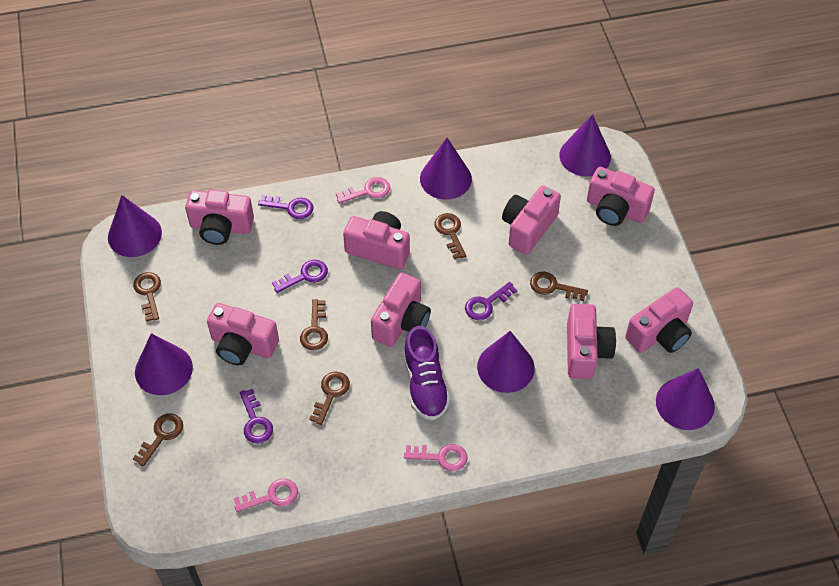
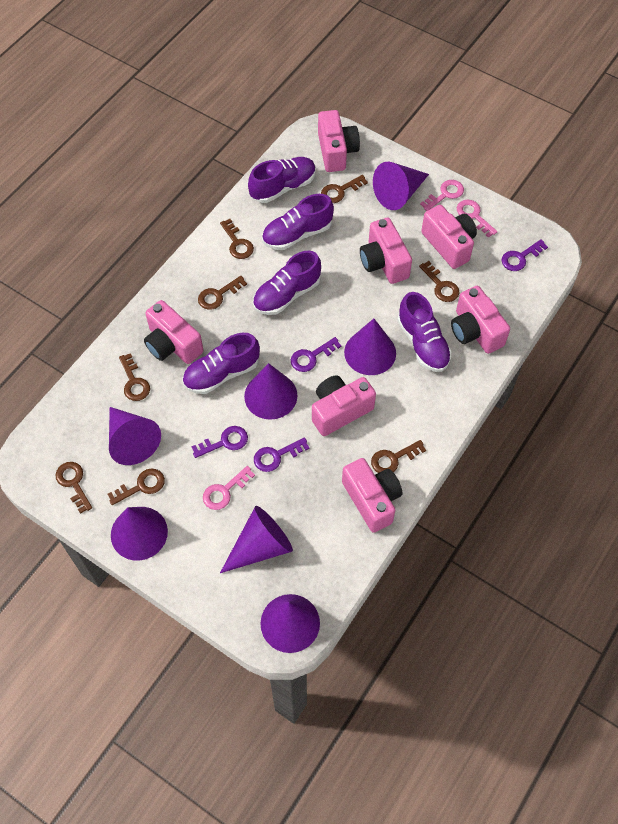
brown key: [133,272,161,322] [133,413,183,467] [300,299,328,350] [309,372,350,425] [434,213,466,259] [530,272,588,301] = 6 -> [55,462,92,514] [108,468,165,505] [119,353,150,401] [198,276,247,310] [220,219,254,259] [321,175,368,203] [371,440,426,473] [419,261,459,302] = 8
pink camera: [185,190,254,245] [207,303,279,365] [343,211,410,269] [371,273,431,347] [502,185,561,255] [567,304,616,379] [587,167,655,226] [625,287,693,353] = 8 -> [144,300,203,364] [312,375,376,436] [318,110,360,172] [342,458,402,533] [360,218,412,284] [421,205,477,269] [451,286,510,354] = 7
purple cone: [108,195,162,257] [135,333,193,395] [420,138,472,200] [477,331,535,393] [559,114,611,177] [656,368,715,430] = 6 -> [109,407,161,465] [111,507,168,560] [220,506,293,573] [244,363,298,420] [260,594,320,653] [344,319,396,375] [373,162,429,210] = 7
purple shoe: [403,326,450,420] = 1 -> [183,333,260,394] [248,157,316,203] [253,251,321,315] [262,194,334,250] [397,292,452,372] = 5

